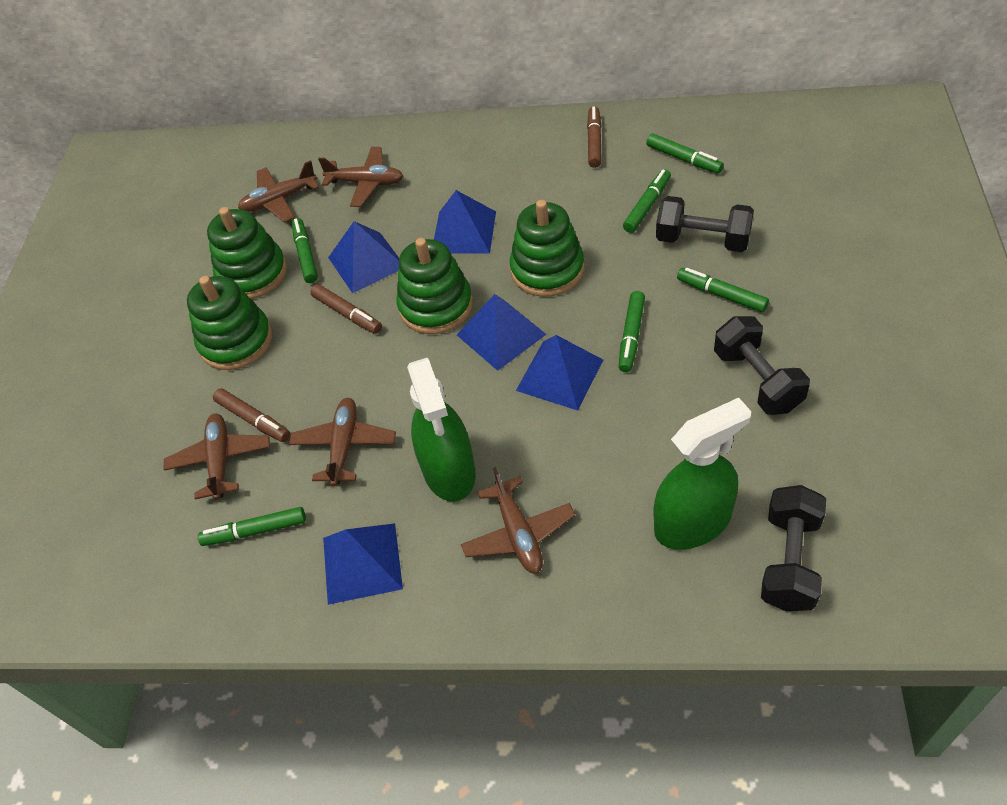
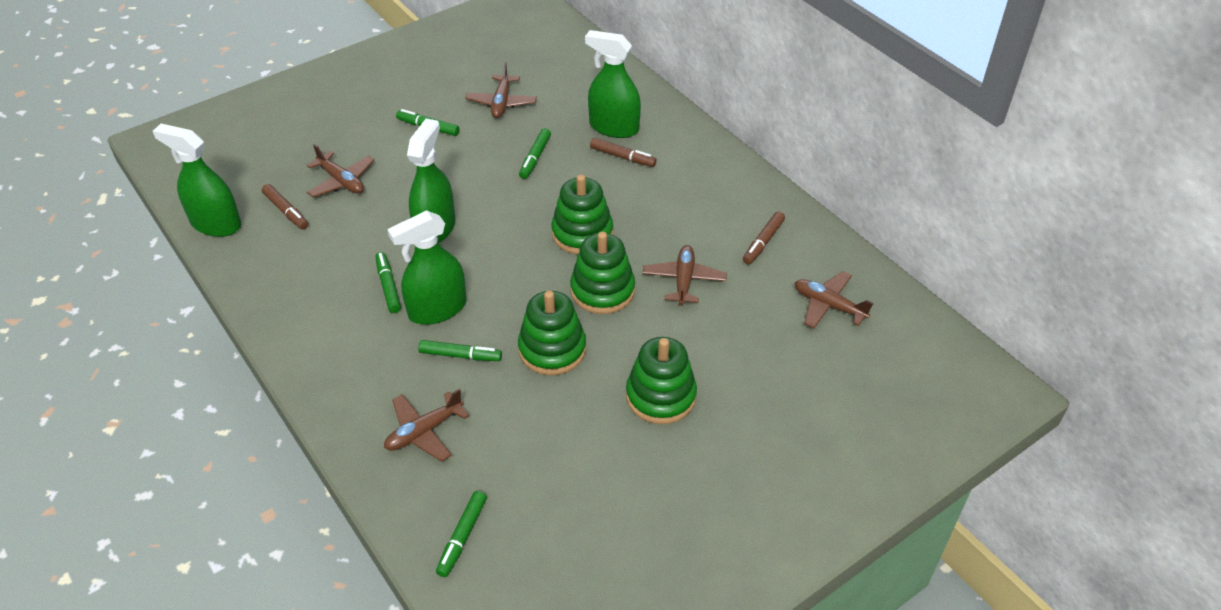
black dumbbell: [656,196,754,252] [714,316,810,415] [761,485,826,611] = 3 -> none = 0
blue pyramid: [323,523,403,605] [328,221,399,293] [434,190,496,254] [457,294,546,371] [516,335,603,411] = 5 -> none = 0
green marker: [198,507,306,546] [292,218,318,283] [619,291,645,372] [623,169,671,233] [646,134,724,173] [677,268,769,312] = 6 -> [375,252,401,313] [396,109,460,136] [418,340,502,361] [436,491,487,577] [519,128,551,179] = 5
green spray bottle: [407,358,476,502] [653,398,751,550] = 2 -> [153,124,241,237] [387,210,466,325] [407,119,455,243] [585,30,641,138] = 4

